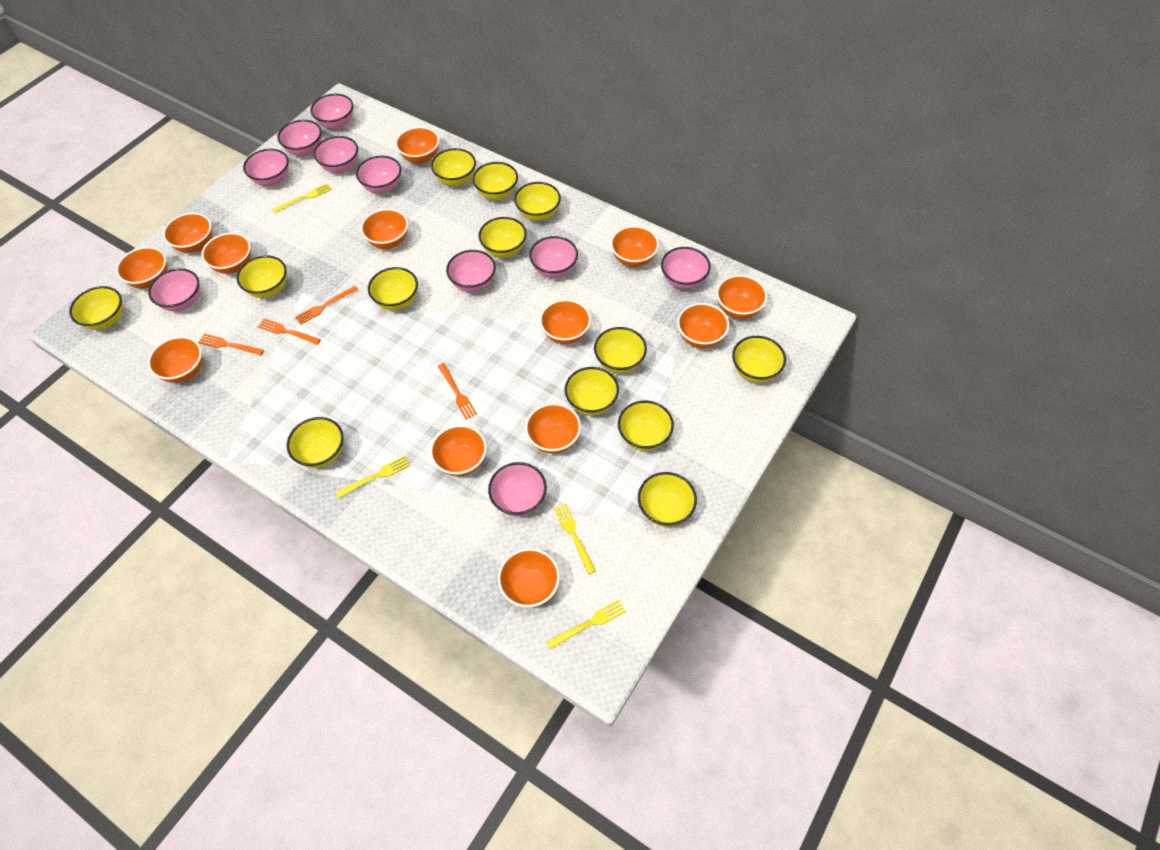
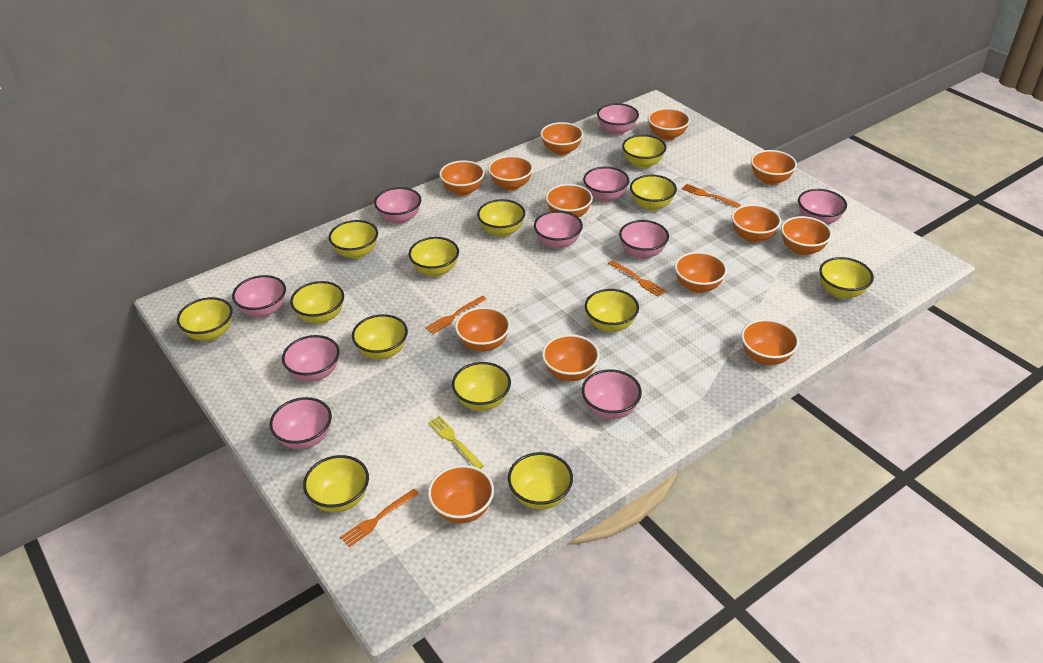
yellow fork: [272,183,332,213] [335,456,410,498] [547,599,626,649] [553,503,596,574] = 4 -> [428,416,484,469] = 1

